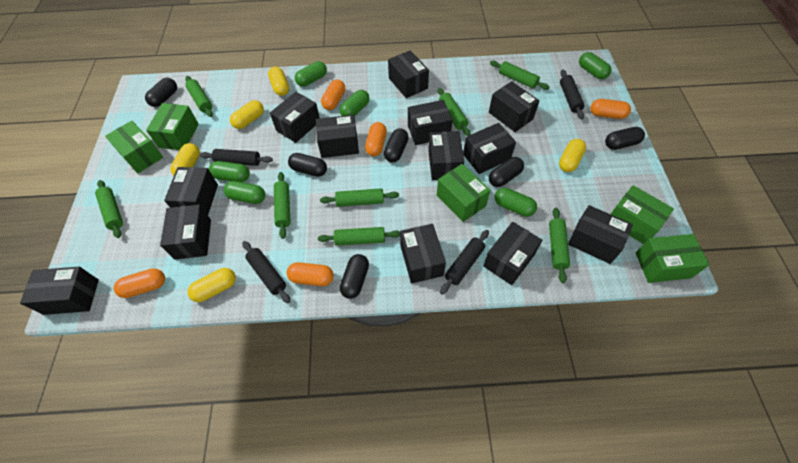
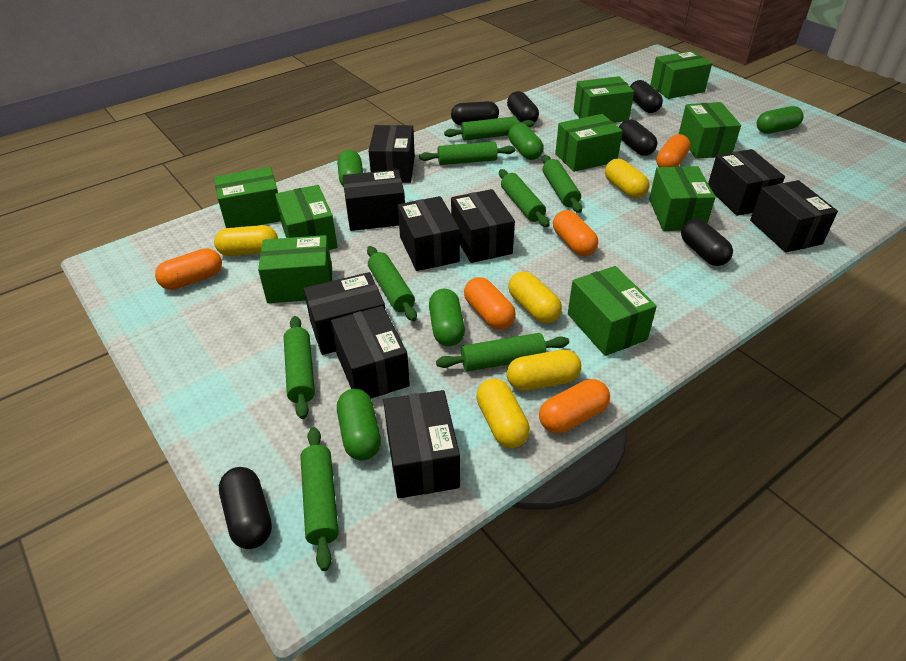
black box: [20,267,99,315] [160,204,211,260] [164,167,218,215] [270,92,320,143] [316,115,359,158] [388,50,429,98] [400,224,446,283] [408,100,453,145] [428,131,464,180] [463,123,516,174] [483,222,542,285] [489,81,539,132] [568,205,633,264] = 13 -> [304,272,385,355] [331,306,410,398] [343,169,405,231] [369,125,415,183] [383,390,460,498] [398,196,460,271] [451,189,515,263] [708,149,785,216] [750,180,838,253] = 9
black rolling pin: [200,149,273,166] [242,241,290,303] [440,230,489,295] [560,70,585,119] = 4 -> none = 0
green box: [105,121,163,173] [146,103,199,150] [437,164,490,222] [611,185,674,244] [636,234,710,283] = 5 -> [214,167,281,228] [258,235,332,303] [275,185,338,250] [555,114,623,172] [568,266,657,356] [573,76,634,123] [649,166,716,231] [650,51,712,99] [679,102,741,159] = 9
green capsule: [209,161,250,182] [224,181,265,204] [295,61,327,87] [340,90,370,116] [495,188,537,217] [579,52,611,79] = 6 -> [337,150,363,187] [337,389,381,461] [429,289,465,346] [508,123,544,160] [757,106,803,134] = 5

